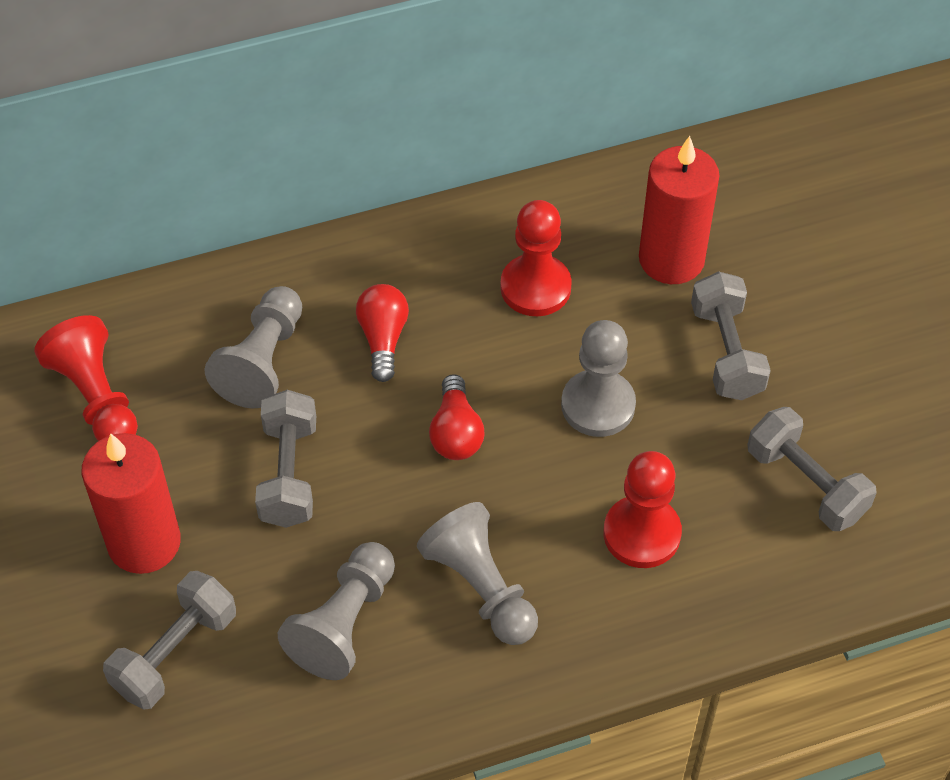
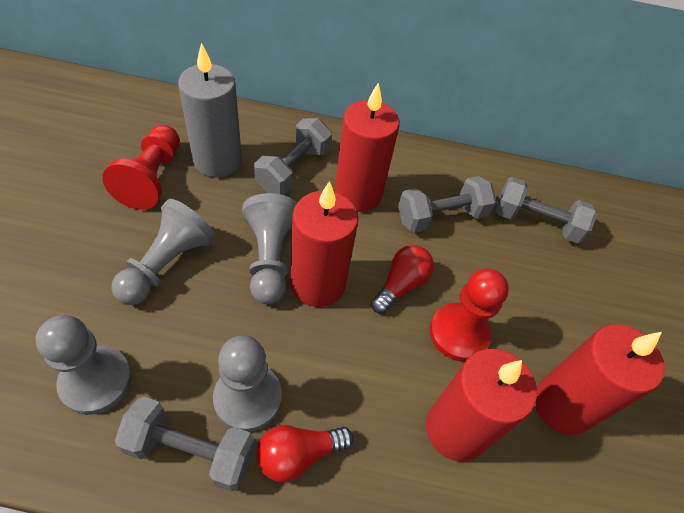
grey candle: none = 0 -> [178,43,242,178] = 1
red candle: [81,433,181,574] [639,136,720,284] = 2 -> [291,181,358,307] [334,82,400,212] [426,349,537,462] [535,324,665,435] = 4
red pawn: [34,315,138,441] [500,200,572,316] [603,451,682,568] = 3 -> [102,125,180,210] [430,269,509,362] = 2

